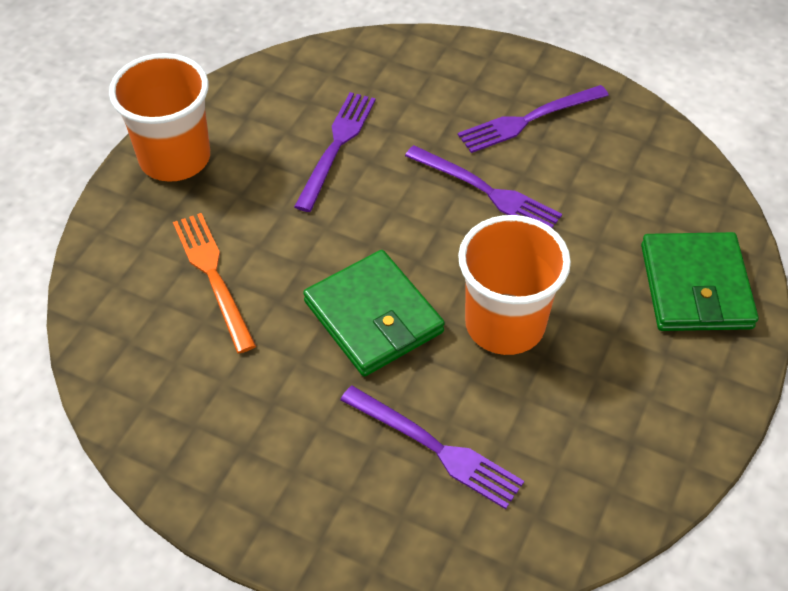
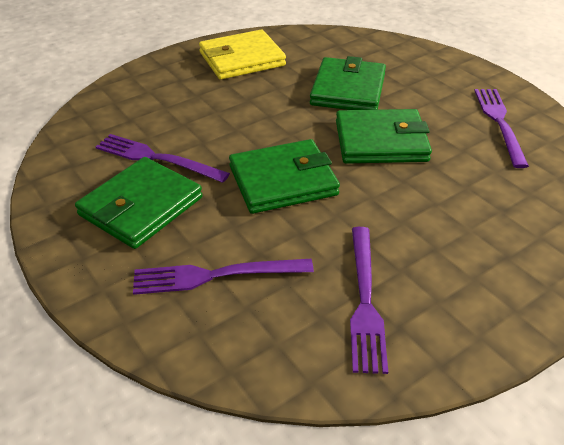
green wallet: [303,250,445,377] [641,232,758,331] = 2 -> [75,157,203,249] [229,139,340,214] [310,56,386,110] [336,109,432,164] = 4
orange cup: [109,53,210,182] [458,215,571,355] = 2 -> none = 0
orange fork: [173,213,256,353] = 1 -> none = 0
yellow wallet: none = 0 -> [199,30,286,79] = 1

